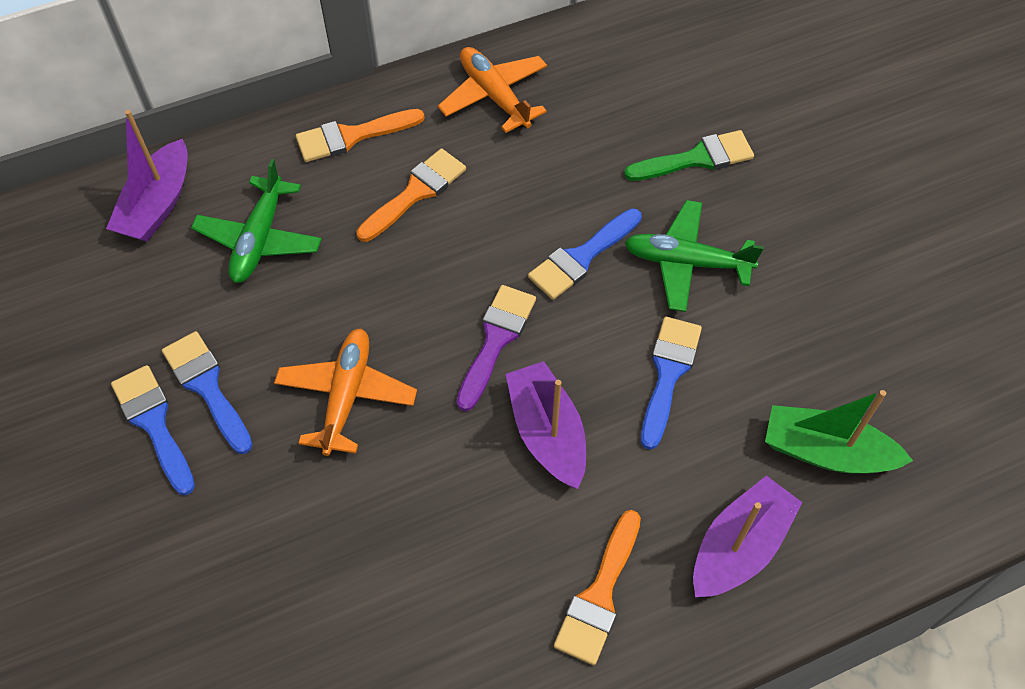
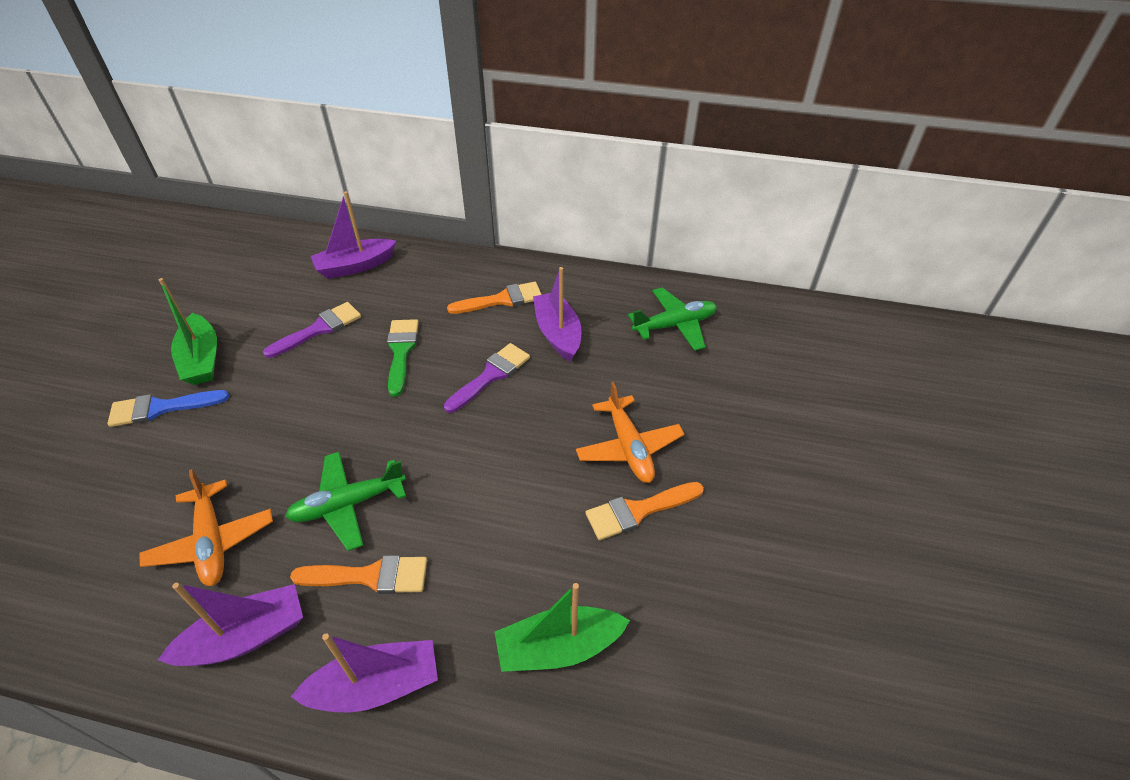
blue brush: [111,365,195,495] [162,331,253,454] [528,208,642,300] [641,317,702,450] = 4 -> [107,390,229,427] = 1
green boat: [765,390,913,474] = 1 -> [159,278,217,385] [495,583,630,672] = 2
purple boat: [106,110,188,242] [506,361,586,489] [693,475,803,597] = 3 -> [158,583,303,666] [291,633,438,712] [311,191,396,279] [533,267,581,362] = 4
purple brush: [457,285,536,411] = 1 -> [263,302,361,358] [444,343,530,413] = 2

